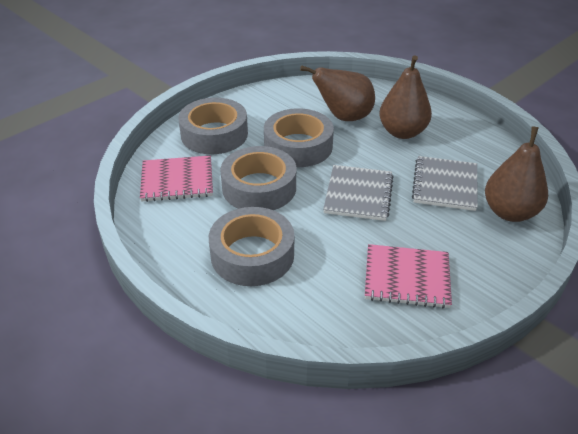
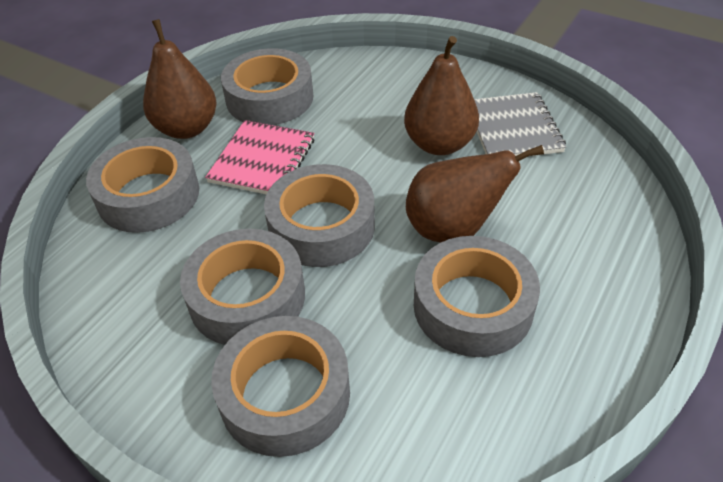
grey notebook: [323,165,393,221] [412,156,478,211] = 2 -> [474,92,566,156] = 1
grey tape: [178,98,248,154] [209,207,294,286] [220,146,296,210] [264,108,334,167] = 4 -> [86,137,199,233] [180,229,305,345] [211,316,350,457] [221,48,313,125] [264,164,375,267] [414,236,540,357] = 6
pink notebook: [140,155,213,202] [365,244,452,309] = 2 -> [205,120,314,195] = 1

